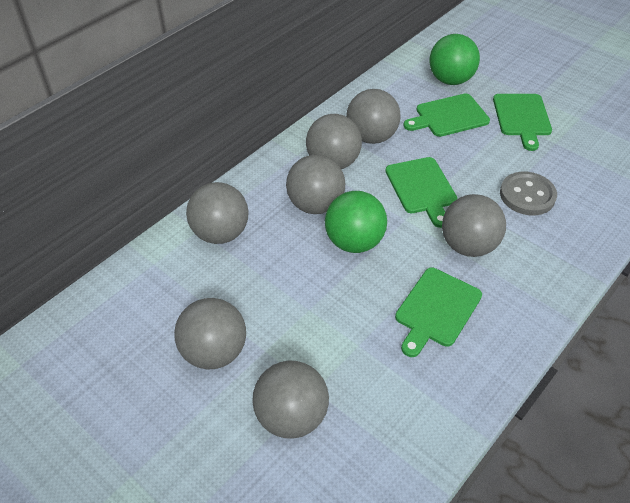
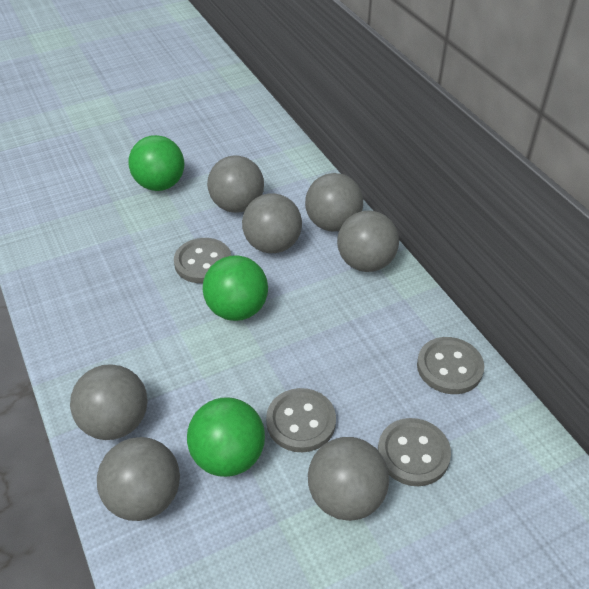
green ball: [325,191,387,253] [429,34,480,85] = 2 -> [128,135,184,191] [187,397,265,477] [203,255,268,321] = 3
green cutting board: [385,157,457,228] [395,268,482,357] [403,93,490,137] [493,94,552,151] = 4 -> none = 0
grey button: [500,172,557,215] = 1 -> [174,238,231,283] [266,388,336,452] [378,418,451,486] [417,337,484,394] = 4

